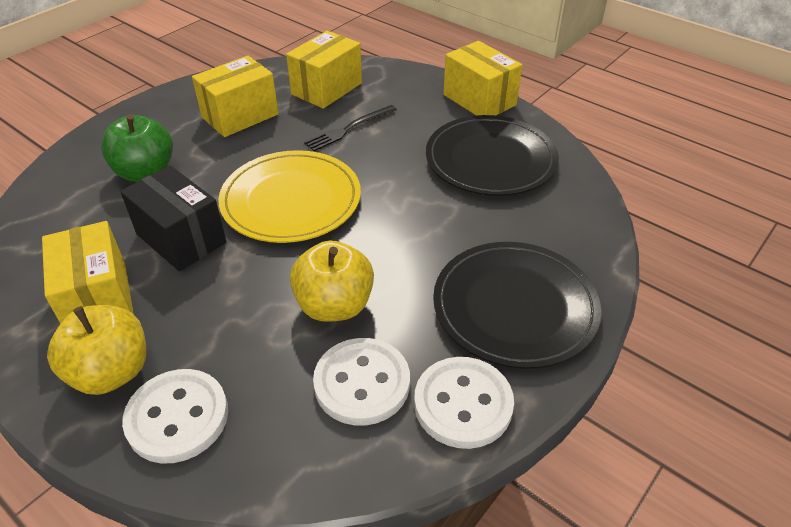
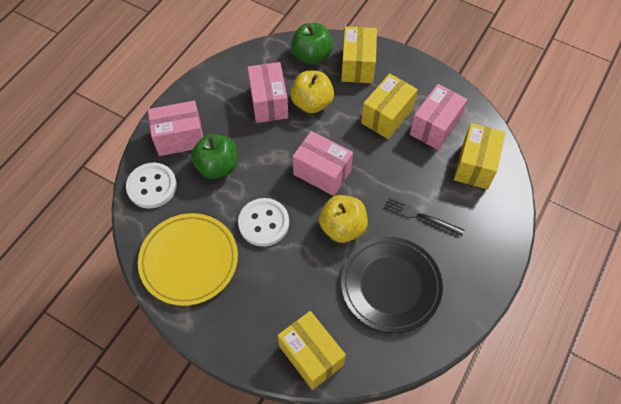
black box: [120,165,226,271] = 1 -> none = 0
black plate: [426,115,559,196] [433,242,602,369] = 2 -> [341,237,443,333] = 1
green apple: [101,114,173,182] = 1 -> [191,134,237,179] [291,23,333,64] = 2
pink box: none = 0 -> [148,101,203,156] [247,62,289,123] [293,131,353,196] [410,84,468,150] = 4
white button: [122,369,228,464] [313,338,410,426] [414,357,514,449] = 3 -> [126,163,177,209] [238,198,289,247] = 2

